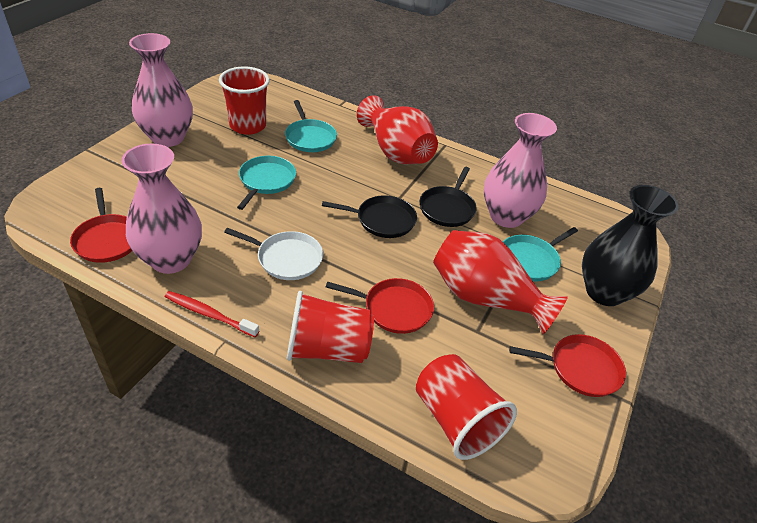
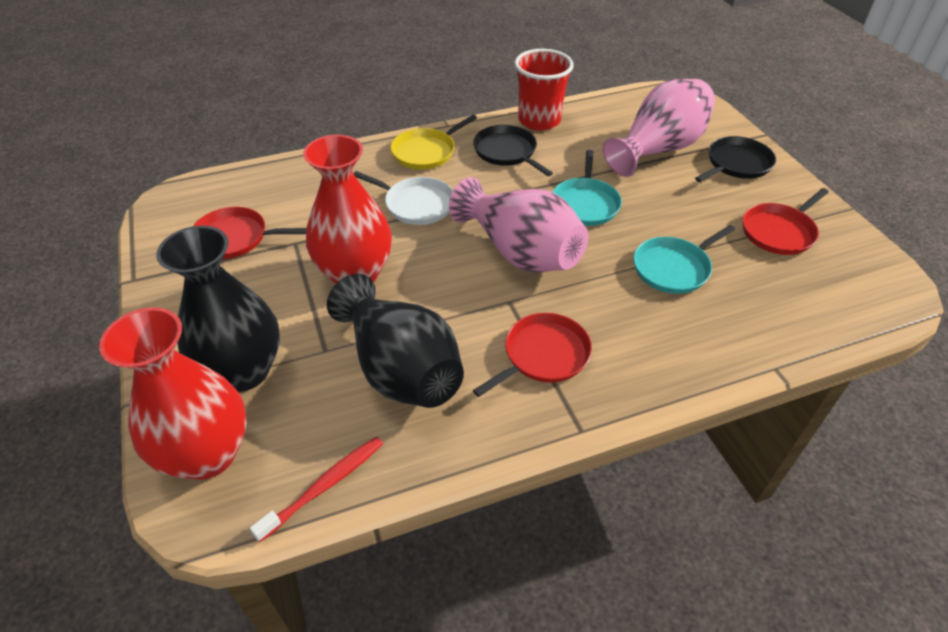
black vase: [582,185,678,306] = 1 -> [156,226,280,392] [327,274,464,408] = 2
pink vase: [121,143,202,274] [129,33,193,147] [484,113,557,228] = 3 -> [449,177,588,272] [603,79,715,177] = 2
red cup: [219,66,270,135] [287,291,374,363] [416,354,517,460] = 3 -> [514,49,574,131] = 1
turquoise pan: [237,156,296,210] [285,100,337,152] [503,227,578,282] = 3 -> [553,150,622,226] [633,225,735,294] = 2
yellow pan: none = 0 -> [390,115,477,170] = 1

